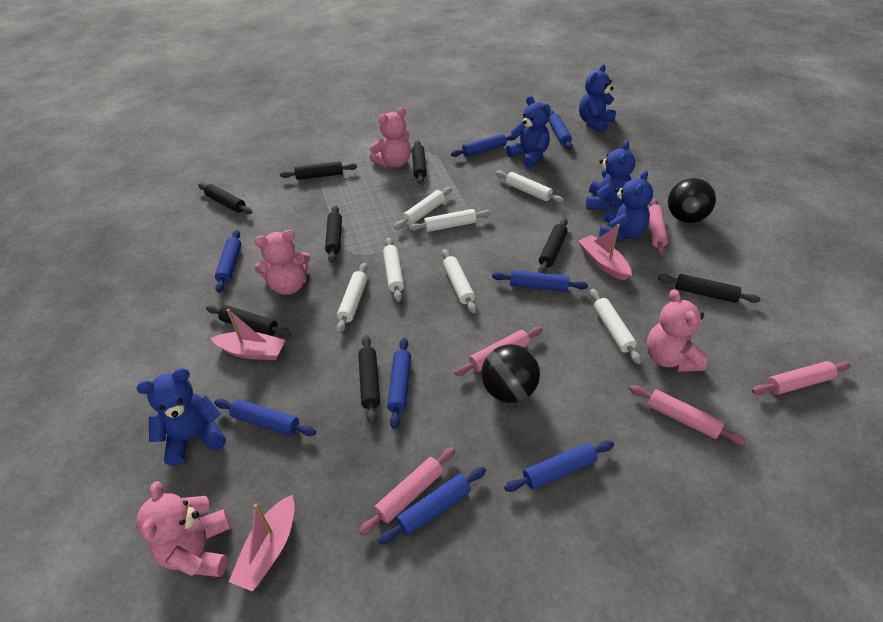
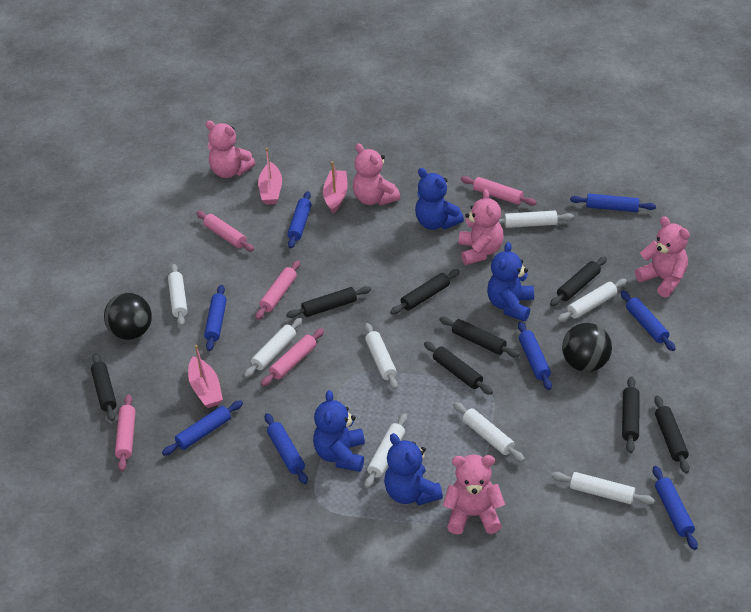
blue teddy bear: [137,368,226,466] [506,96,550,168] [579,64,616,133] [586,140,635,210] [599,170,653,242] = 5 -> [313,390,365,472] [384,433,443,505] [415,168,464,230] [487,242,534,321] = 4
pink teddy bear: [136,481,231,577] [254,230,311,295] [370,107,411,168] [647,289,707,372] = 4 -> [206,121,255,178] [353,143,400,206] [443,454,505,535] [459,189,504,265] [635,216,690,297] = 5
white rolling pin: [336,263,367,333] [383,238,404,302] [394,187,452,229] [408,209,491,232] [442,249,476,314] [496,171,564,203] [590,289,641,364] = 7 -> [168,264,187,326] [244,318,302,378] [364,413,407,488] [365,323,398,389] [454,402,525,462] [498,211,574,228] [552,472,655,505] [557,279,627,322] = 8

